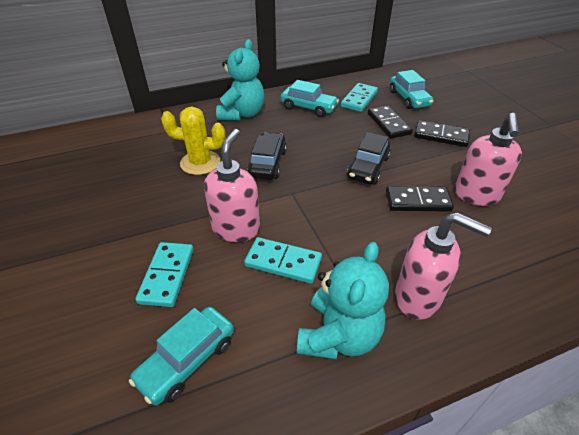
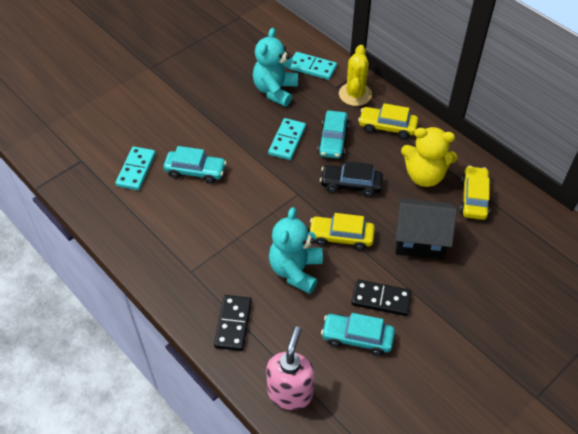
black car: [247,132,287,180] [347,132,391,184] = 2 -> [320,161,383,197] = 1
black domino: [368,105,413,139] [386,186,454,212] [414,120,470,147] = 3 -> [214,295,252,351] [351,279,412,316] = 2
black house: none = 0 -> [395,198,457,259] = 1
pink soap dispenser: [204,129,260,242] [395,212,492,320] [455,113,522,206] = 3 -> [266,326,314,410] = 1
yellow car: none = 0 -> [310,213,375,251] [358,103,418,139] [460,166,491,220] = 3
yellow teddy bear: none = 0 -> [401,127,458,187] = 1

